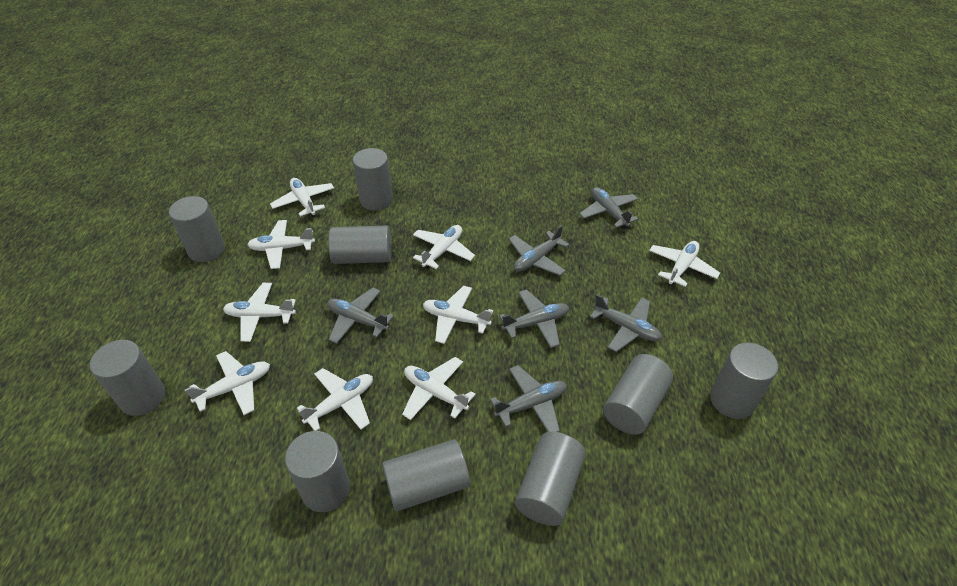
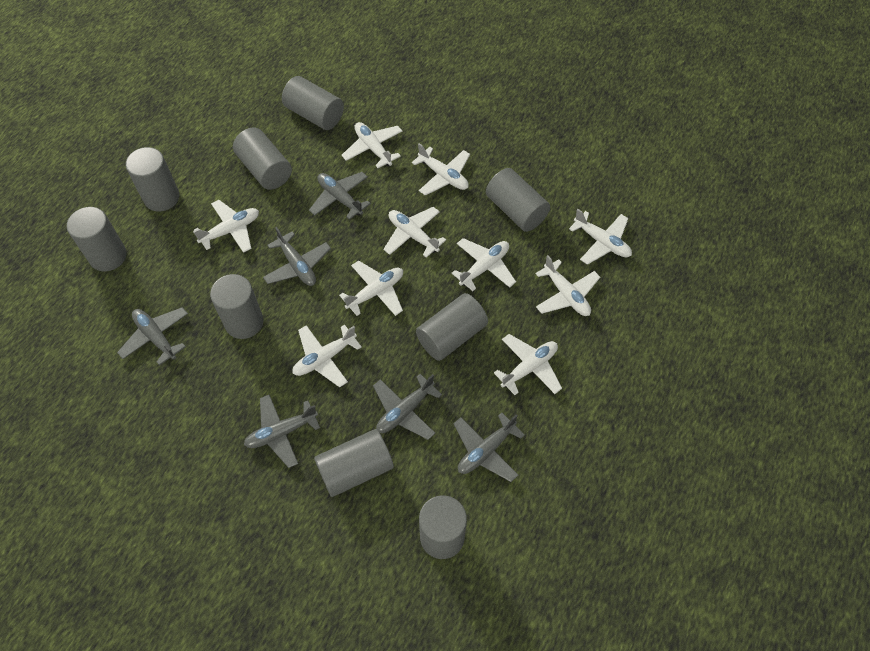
white plane: [185,351,270,415] [223,283,296,342] [247,220,315,269] [270,178,334,217] [297,368,373,431] [402,357,476,420] [413,225,475,269] [423,286,493,344] [649,241,720,287] = 9 -> [193,200,259,253] [292,325,361,387] [339,261,403,316] [341,122,402,168] [383,207,446,258] [412,143,470,195] [452,238,516,291] [494,334,562,395] [535,255,600,316] [569,209,632,265] = 10

